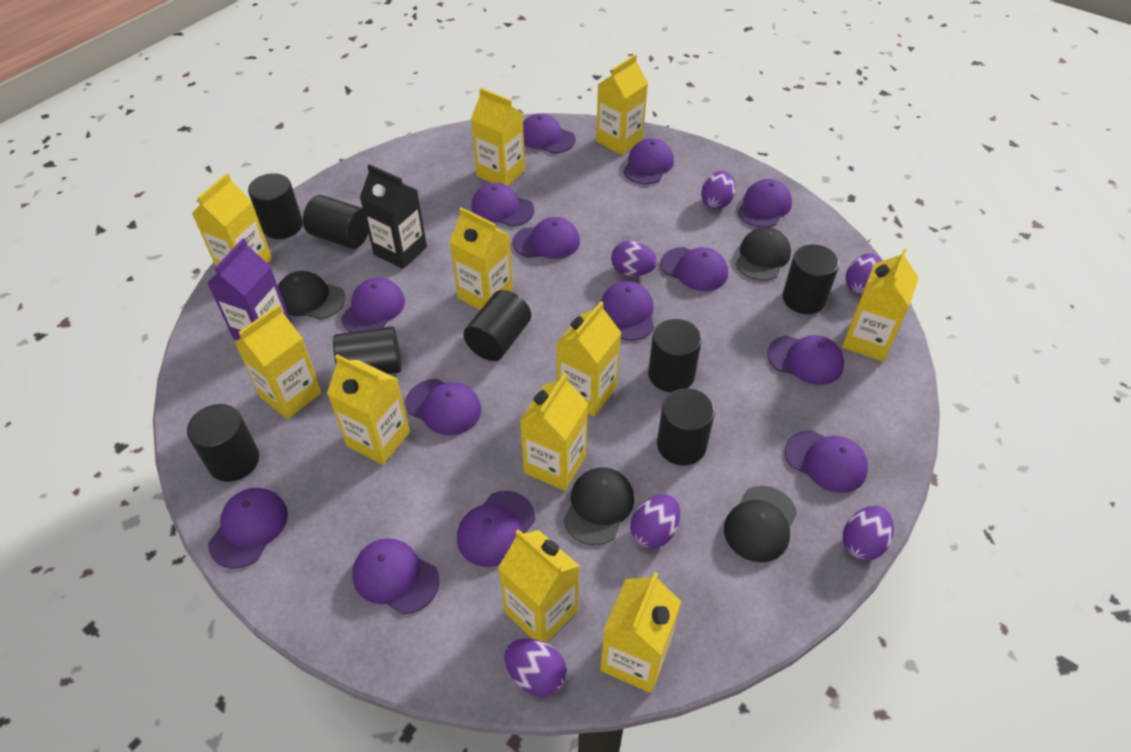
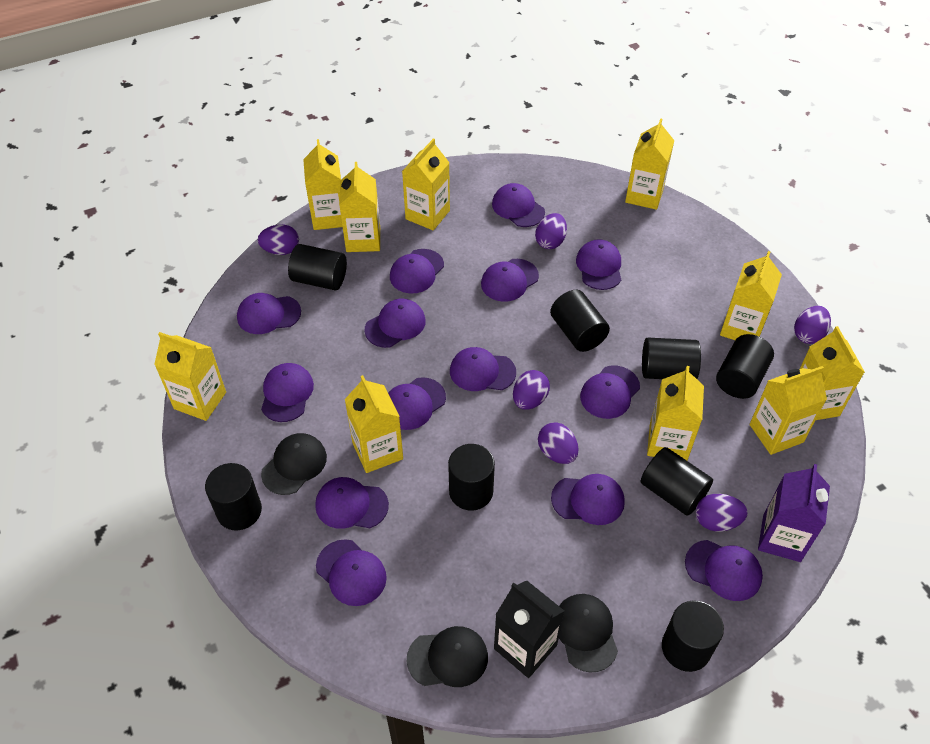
black cap: [278,271,346,319] [563,467,634,545] [724,486,797,562] [736,227,791,281] = 4 -> [261,433,327,495] [407,626,488,687] [559,594,618,673] = 3
yellow carton: [192,173,272,266] [234,305,322,419] [327,355,410,465] [449,207,513,310] [471,88,525,186] [498,529,580,643] [520,373,588,491] [556,301,621,417] [596,55,648,155] [600,572,681,693] [842,248,919,362] = 11 -> [154,332,226,421] [303,139,342,230] [339,162,380,252] [345,375,403,473] [402,138,450,230] [625,118,674,210] [647,366,704,461] [720,251,782,340] [750,366,827,455] [800,326,865,420] = 10

